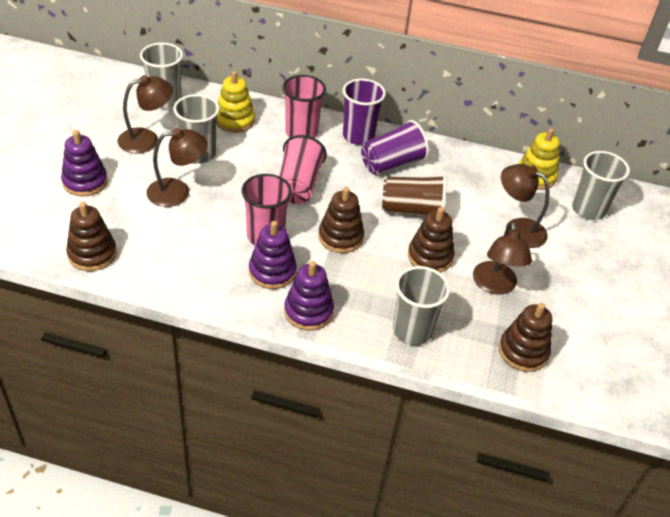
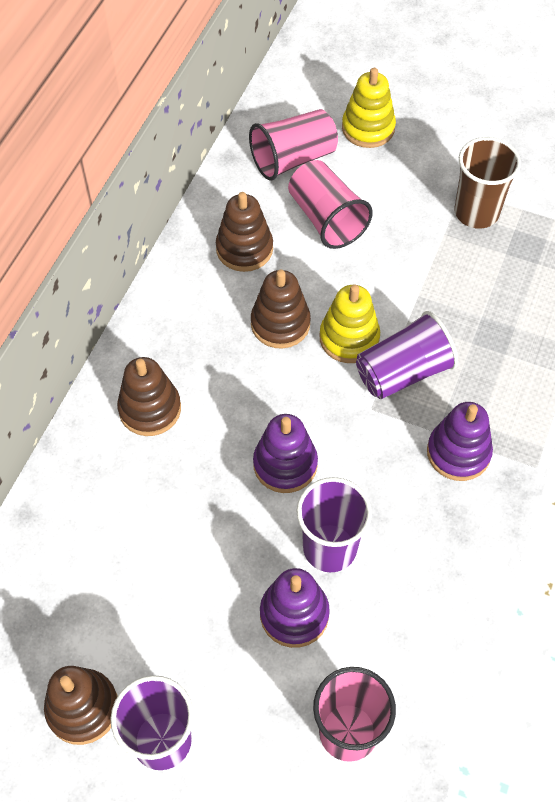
brown lamp: [117,75,173,153] [146,128,207,207] [473,221,532,294] [501,164,550,248] = 4 -> none = 0
grey cup: [140,42,183,108] [173,94,220,163] [393,266,450,345] [572,151,630,220] = 4 -> none = 0
purple cup: [343,78,386,145] [361,120,429,175] = 2 -> [111,675,194,770] [296,477,372,572] [356,311,458,399] = 3

